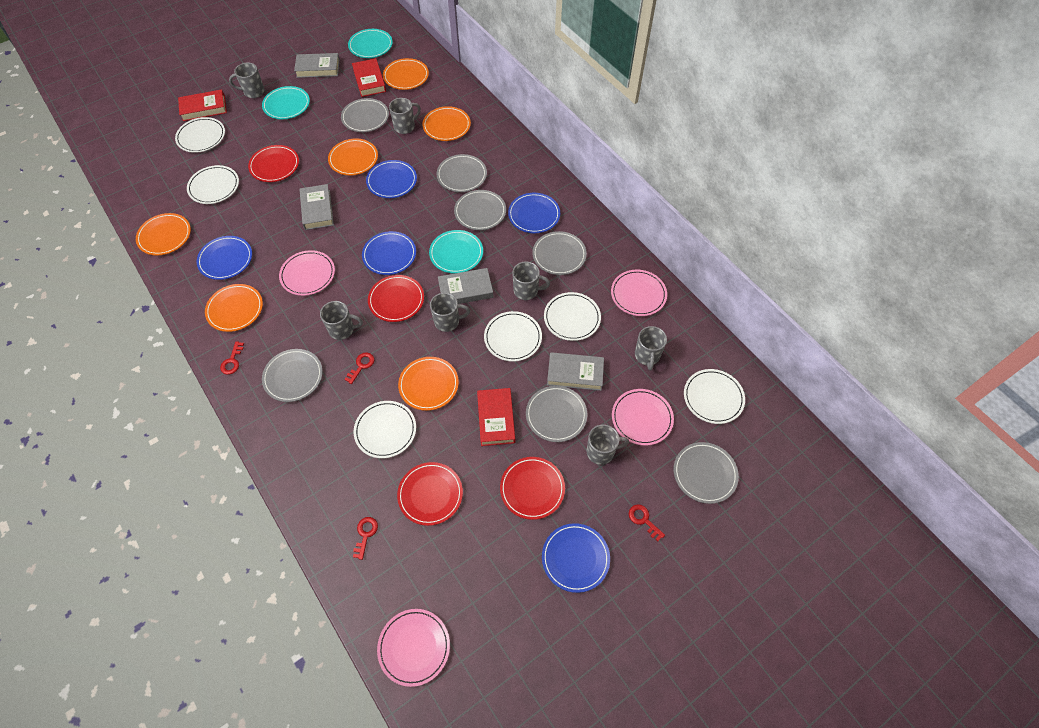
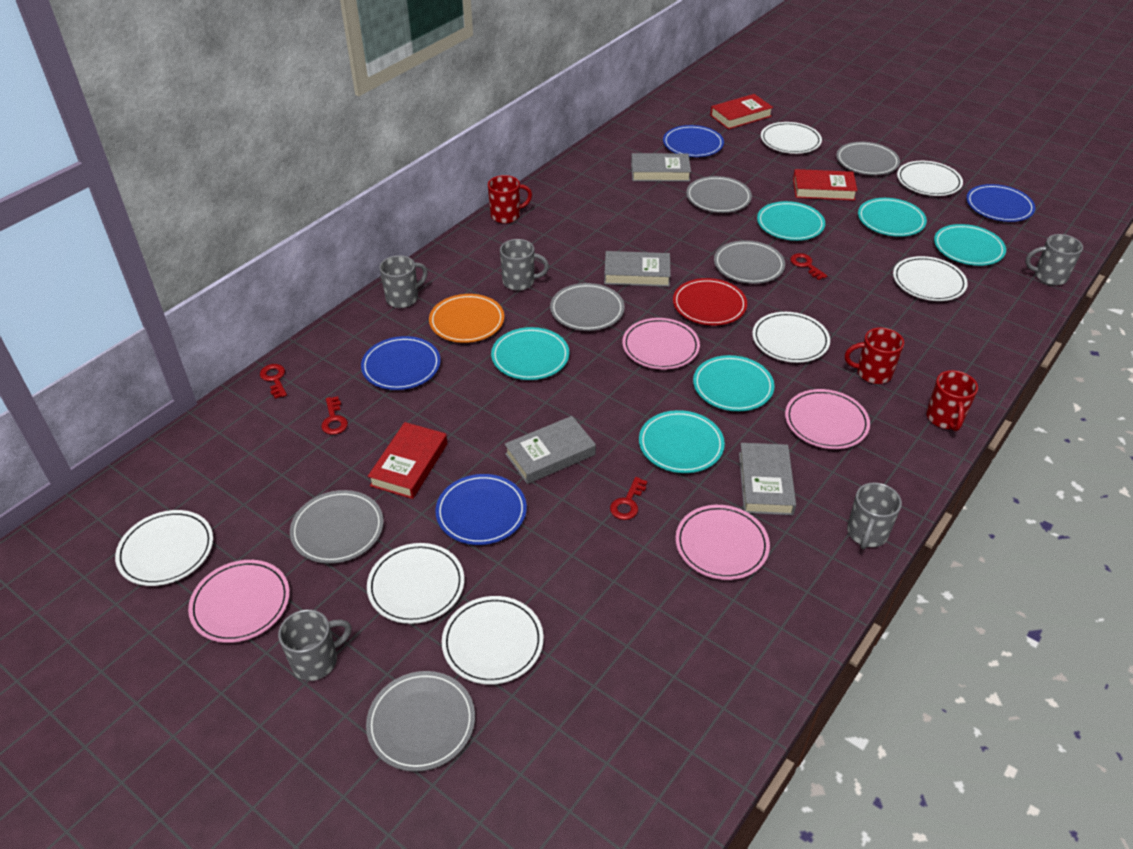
blue plate: [197,236,252,280] [362,231,416,275] [366,160,417,198] [508,193,560,233] [542,523,610,593] = 5 -> [361,336,441,390] [435,474,527,545] [663,125,724,157] [966,184,1035,222] = 4
grey mug: [229,63,265,98] [320,301,363,340] [389,98,421,134] [430,293,470,332] [512,262,550,300] [587,424,629,465] [635,326,667,371] = 7 -> [278,609,352,681] [379,255,428,308] [500,239,549,291] [847,482,902,549] [1025,234,1083,285] = 5
grey plate: [262,349,323,402] [341,98,389,132] [437,154,487,192] [454,190,506,230] [526,386,587,442] [532,231,587,275] [674,442,739,504] = 7 -> [290,490,384,564] [366,671,475,772] [550,283,624,331] [686,176,752,213] [714,240,785,284] [836,142,900,175] = 6
orange plate: [136,213,191,256] [205,284,263,332] [328,139,378,175] [383,58,429,90] [398,357,459,411] [422,106,471,141] = 6 -> [429,294,504,343] = 1
red mug: none = 0 -> [488,175,532,223] [845,328,904,384] [926,370,978,431] = 3
red plate: [248,145,299,182] [368,275,424,322] [397,462,463,526] [500,457,565,520] = 4 -> [673,278,747,325] = 1
turquoise plate: [262,86,310,119] [348,29,393,58] [429,230,483,274] = 3 -> [491,327,569,380] [639,410,725,473] [693,355,774,411] [757,201,825,241] [858,198,927,237] [934,224,1006,266] = 6
white plate: [175,117,225,153] [187,165,239,204] [354,401,416,458] [484,311,542,361] [544,292,601,341] [684,369,745,424] = 6 -> [115,510,213,586] [367,543,464,624] [442,596,544,685] [752,312,830,363] [761,122,822,154] [893,256,968,301] [897,161,963,196] = 7

